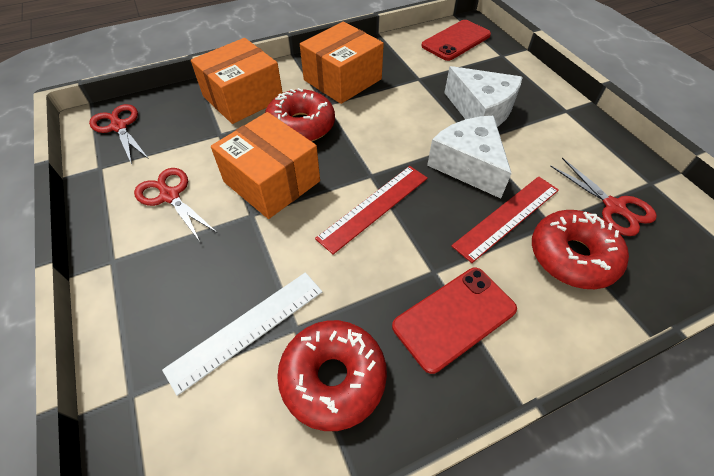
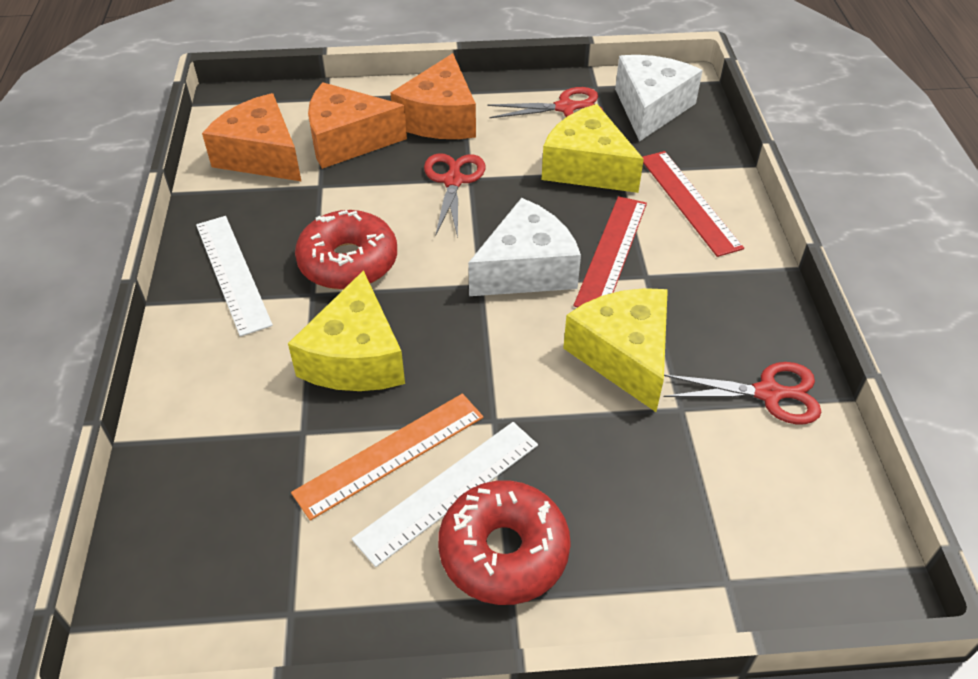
orange box: [191,38,283,124] [211,112,320,219] [300,22,384,104] = 3 -> none = 0
orange cheese: none = 0 -> [202,93,302,182] [308,82,407,169] [391,53,476,139] = 3
orange ruler: none = 0 -> [291,394,483,521] = 1
red donut: [265,88,335,142] [277,320,387,431] [532,210,629,289] = 3 -> [295,210,397,290] [438,480,571,605] = 2
red phone: [392,268,517,374] [421,20,491,61] = 2 -> none = 0
white ruler: [162,272,322,396] = 1 -> [196,216,273,336] [352,422,538,567] = 2
yellow cheese: none = 0 -> [288,270,405,391] [542,104,644,193] [563,288,668,412] = 3

